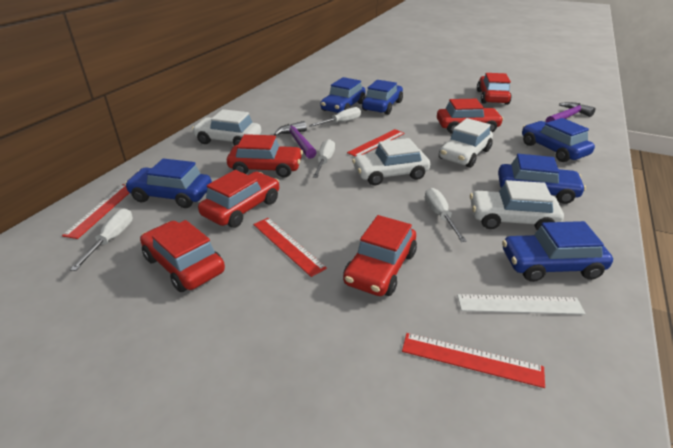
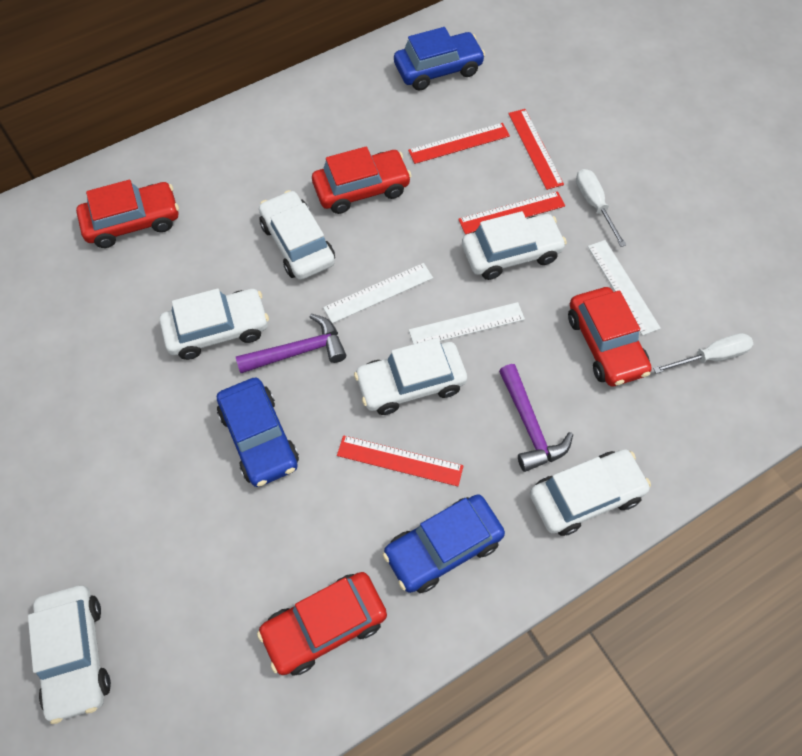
blue car: [125,158,212,208] [320,77,366,113] [362,80,403,115] [498,154,586,204] [502,221,613,282] [522,118,595,162] = 6 -> [217,377,299,487] [383,494,505,593] [394,27,485,91] = 3
red car: [140,220,225,292] [198,170,279,228] [227,134,303,178] [343,215,417,296] [437,99,504,134] [477,73,512,105] = 6 -> [76,180,179,248] [257,572,387,676] [312,146,412,214] [568,287,652,386] = 4
white car: [192,109,261,146] [352,138,430,186] [439,118,493,168] [470,180,564,230] = 4 -> [28,586,111,724] [160,288,269,360] [259,190,335,280] [354,338,467,415] [462,211,567,280] [530,449,651,536] = 6
white ruler: [457,294,585,315] = 1 -> [323,263,433,323] [409,302,525,344] [588,240,661,336] = 3
white screwdriver: [70,209,133,271] [308,107,361,127] [313,139,335,178] [425,188,467,242] = 4 -> [576,169,626,247] [653,333,753,373] = 2

